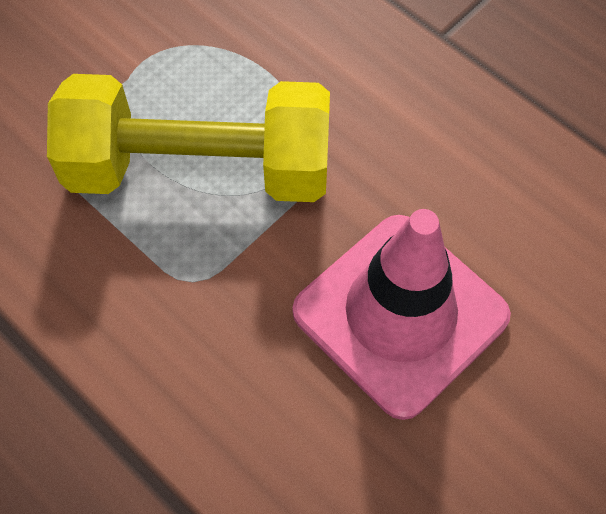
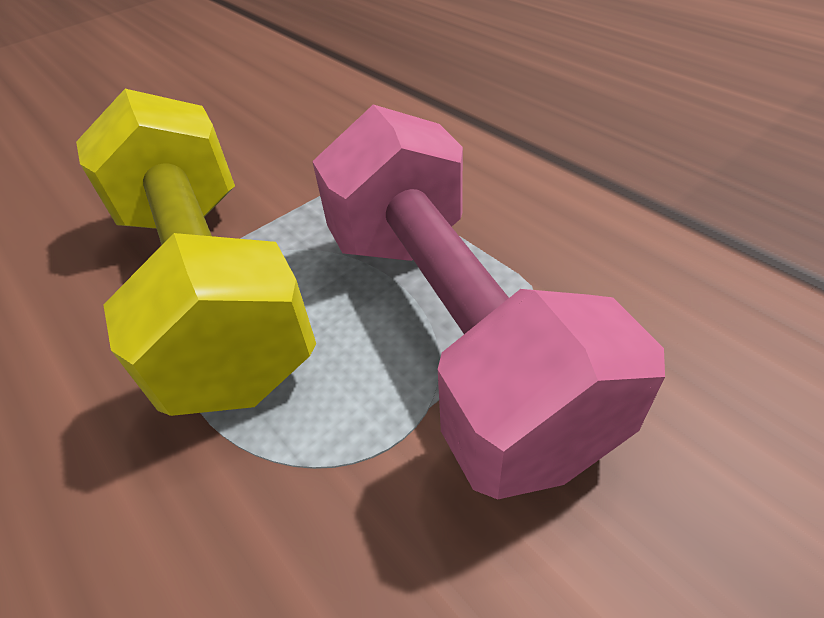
pink dumbbell: none = 0 -> [312,104,665,499] = 1
pink traffic cone: [292,209,511,420] = 1 -> none = 0

